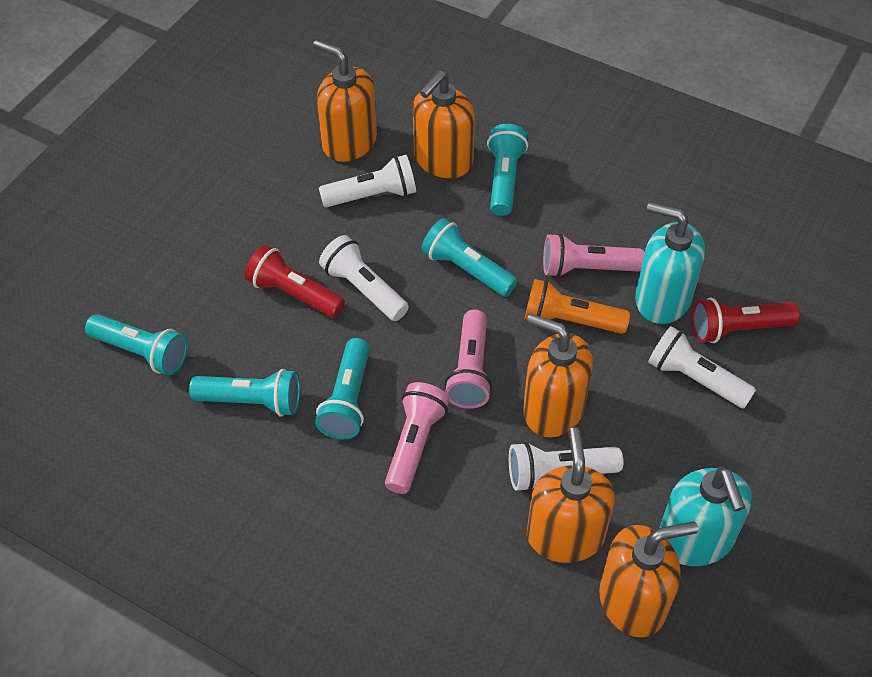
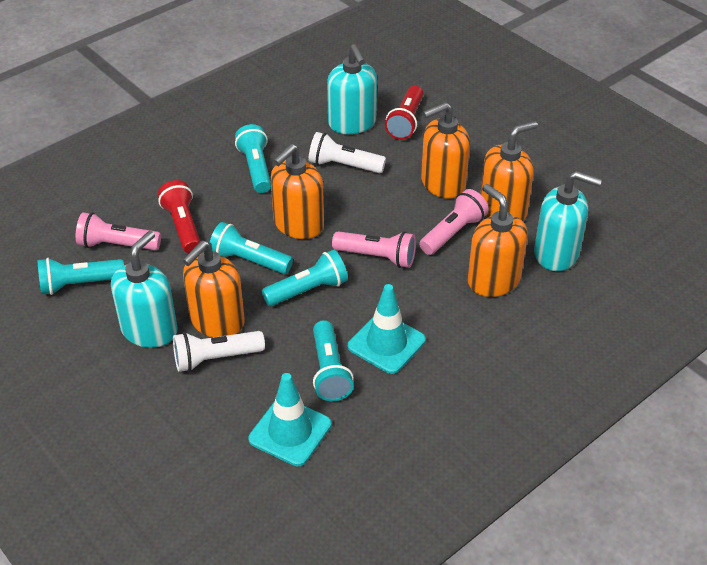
orange flashlight: [525,279,630,334] = 1 -> none = 0
turquoise soap dispenser: [635,202,705,324] [659,467,752,566] = 2 -> [111,231,178,348] [327,44,377,134] [534,171,602,271] = 3
turquoise traffic cone: none = 0 -> [248,373,332,466] [348,284,426,374] = 2
white flashlight: [319,155,416,207] [319,235,409,321] [509,442,623,492] [648,326,756,408] = 4 -> [173,331,265,372] [309,132,386,173] = 2

